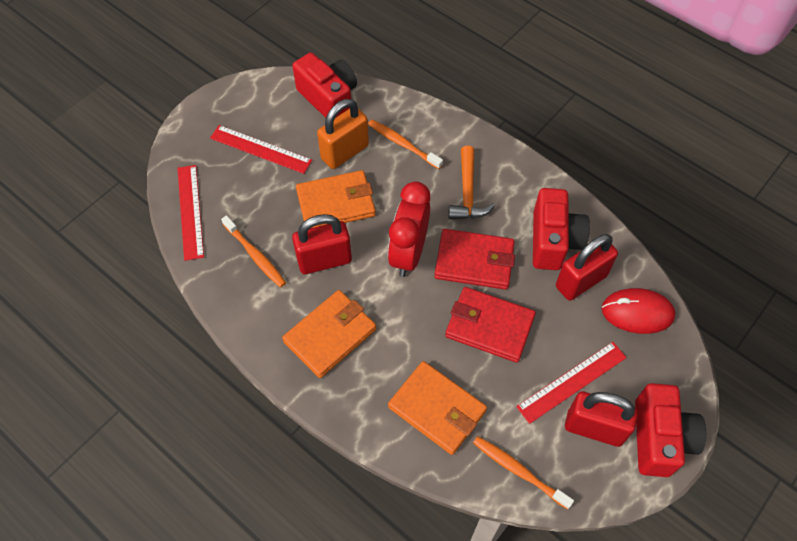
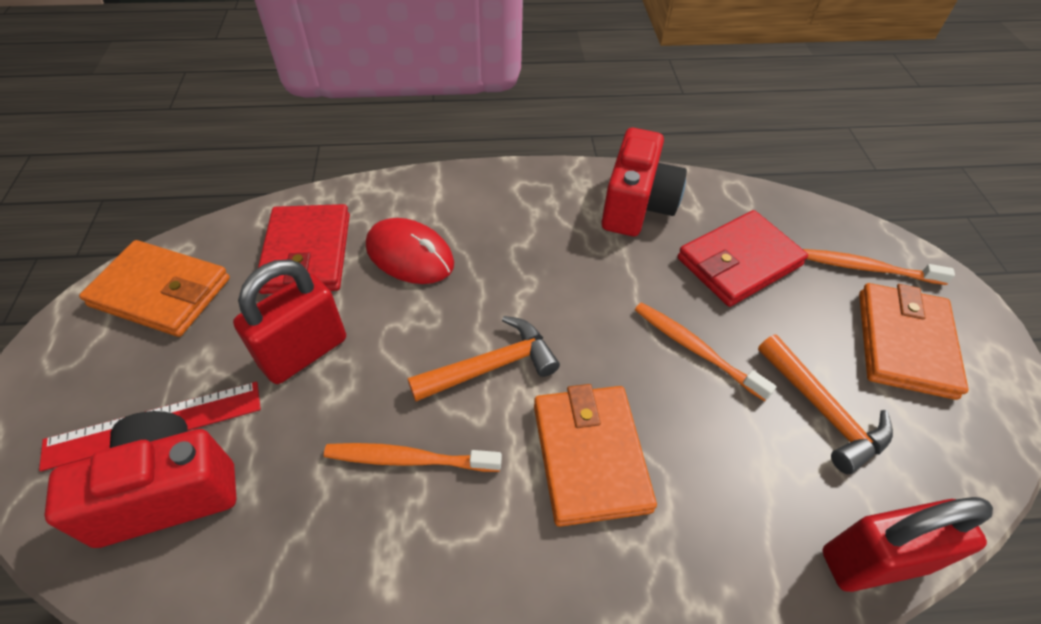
orange hammer: [449,146,495,219] = 1 -> [408,316,560,402] [758,335,893,474] = 2
orange padlock: [317,99,369,169] = 1 -> none = 0
red camera: [293,53,357,118] [533,188,590,270] [635,383,706,477] = 3 -> [45,411,236,548] [602,128,687,236] = 2
red clock: [388,182,430,277] = 1 -> none = 0
red padlock: [292,214,352,274] [556,234,618,301] [565,391,638,447] = 3 -> [233,259,346,384] [822,497,993,592] = 2
red ruler: [177,165,204,261] [210,125,312,174] [516,342,627,424] = 3 -> [39,382,261,472] = 1

